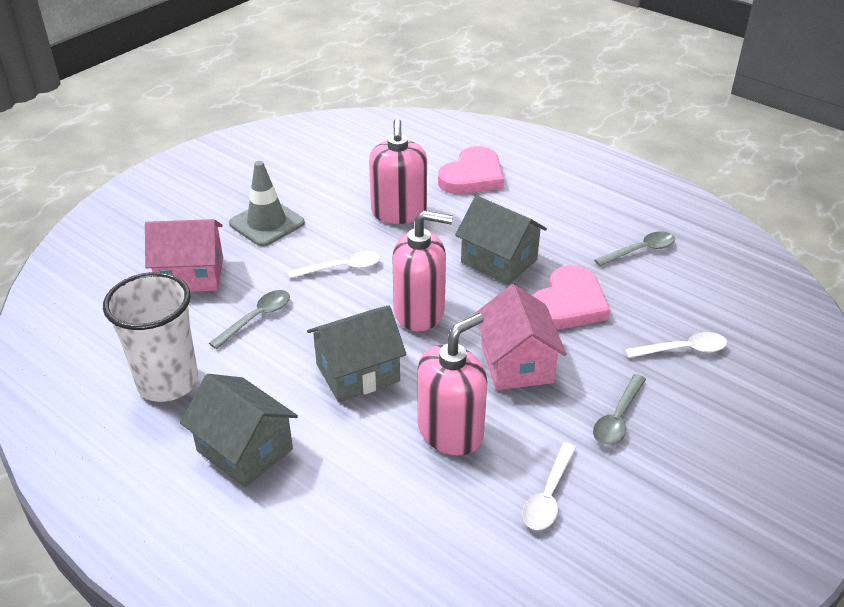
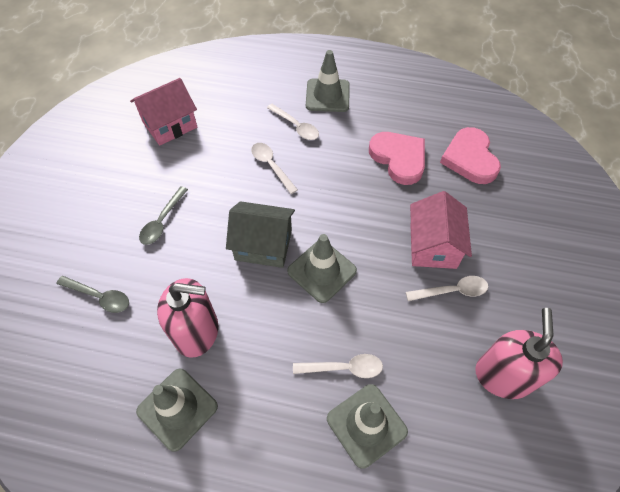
grey house: [180,374,298,488] [307,305,407,402] [455,196,547,285] = 3 -> [226,201,295,268] = 1
grey spoon: [209,290,290,349] [593,374,646,446] [594,231,675,266] = 3 -> [57,276,129,313] [139,186,188,245] = 2
grey traffic cone: [229,161,305,247] = 1 -> [136,368,218,452] [287,234,357,303] [306,50,350,112] [327,384,408,469] = 4
pink soap dispenser: [369,119,427,224] [393,210,453,331] [417,313,487,456] = 3 -> [157,278,218,358] [475,308,563,399] = 2
white cup: [103,272,198,402] = 1 -> none = 0
white spoon: [288,251,380,279] [522,442,577,530] [625,332,727,358] = 3 -> [251,143,298,194] [267,104,319,140] [293,354,383,378] [406,276,488,301] = 4

